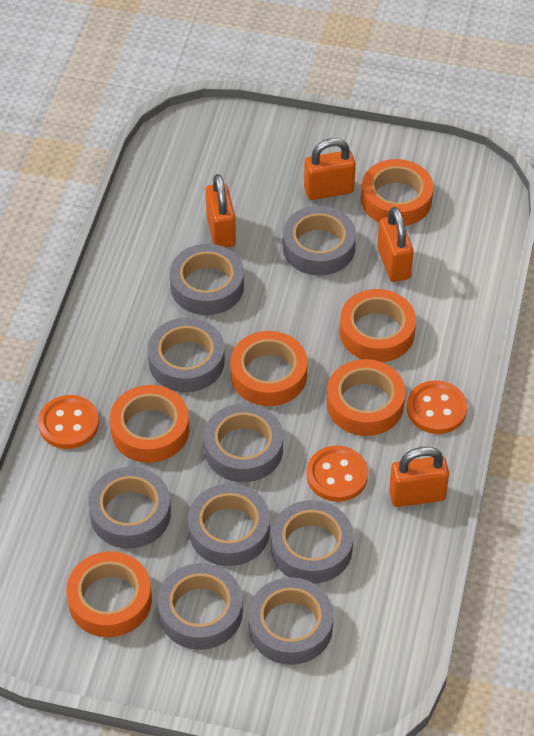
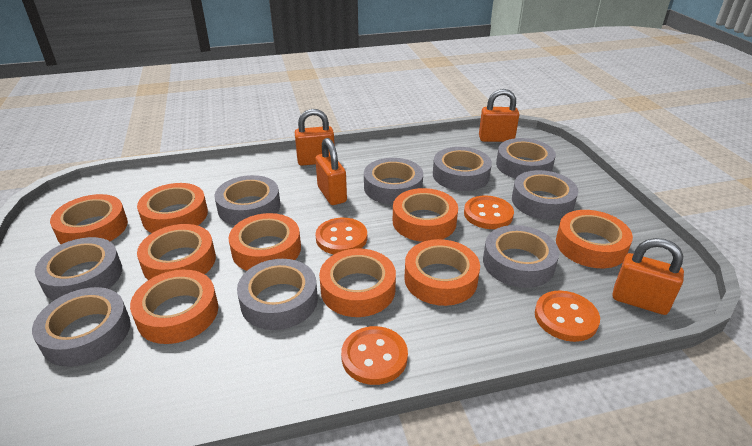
orange button: [38,395,99,449] [306,446,368,502] [407,380,467,434] = 3 -> [315,218,367,254] [341,326,408,385] [464,195,514,229] [535,290,600,342] = 4
orange tape: [66,552,152,637] [110,385,189,463] [230,331,308,406] [327,359,405,436] [340,289,416,362] [361,159,434,226] = 6 -> [50,194,128,244] [130,270,218,344] [137,183,208,233] [137,224,216,280] [228,213,301,271] [319,249,396,317] [393,188,458,242] [404,239,480,306] [556,210,633,268] = 9

